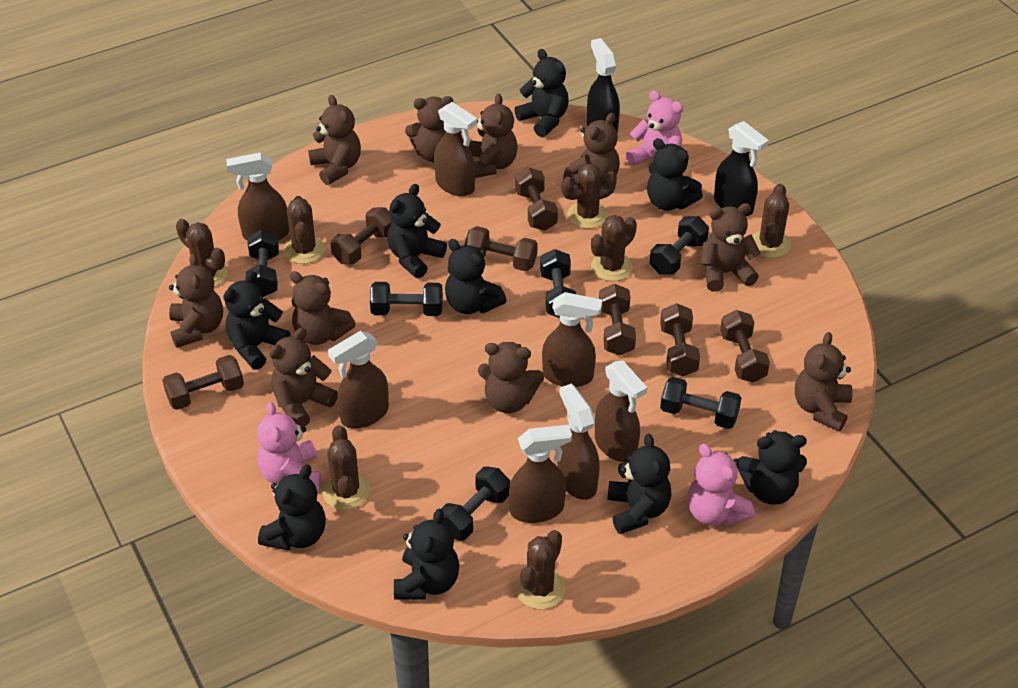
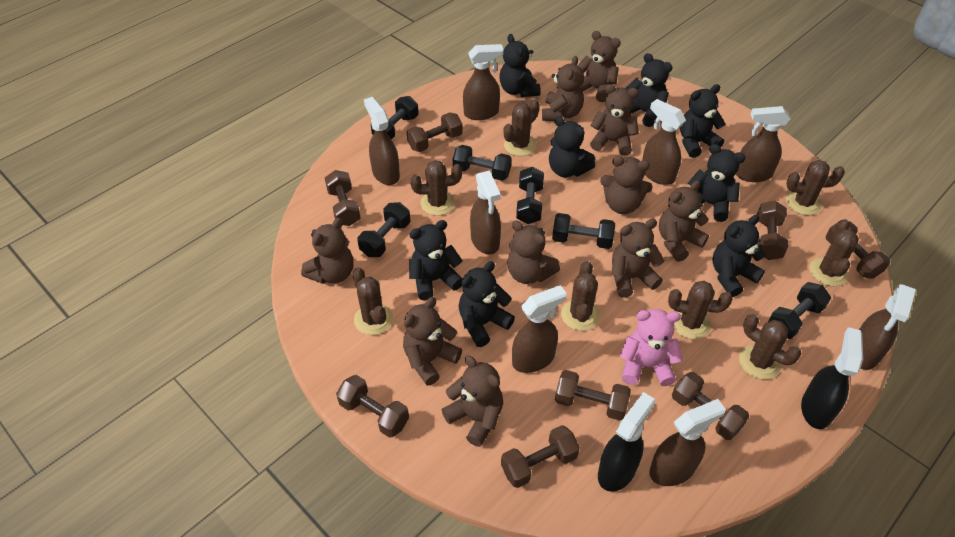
black teddy bear: [223,271,291,370] [258,465,326,550] [387,184,447,278] [394,509,460,600] [445,239,507,314] [514,49,569,137] [607,434,671,534] [647,138,703,211] [738,430,807,505] = 9 -> [409,220,463,301] [458,261,515,347] [499,34,541,97] [549,116,595,177] [626,53,673,127] [680,84,726,158] [688,144,746,222] [712,215,766,297] = 8
brown cactus: [176,219,228,287] [284,196,325,264] [322,425,370,510] [515,530,566,609] [561,164,617,229] [591,215,637,281] [752,184,791,258] = 7 -> [352,267,393,335] [410,160,462,216] [504,99,540,156] [561,261,600,331] [668,281,732,339] [739,314,801,380] [786,160,845,215] [809,219,859,286] = 8
brown dumbbell: [162,355,244,410] [330,207,393,265] [465,226,538,271] [515,167,558,231] [599,284,636,356] [660,303,700,376] [720,310,770,383] = 7 -> [325,170,361,226] [336,375,409,438] [407,112,463,152] [501,425,580,488] [555,370,631,421] [672,372,749,440] [757,201,788,260] [826,220,890,279] = 8
brown spray bottle: [226,152,289,241] [328,331,389,429] [434,102,477,196] [509,425,572,523] [542,292,602,387] [557,384,600,500] [595,360,647,462] = 7 -> [364,97,400,185] [463,44,504,120] [470,170,501,255] [512,285,567,373] [642,99,686,185] [649,399,726,486] [735,106,791,182] [859,284,916,370] = 8
pink teddy bear: [257,402,321,490] [626,90,683,166] [687,444,755,526] = 3 -> [620,309,683,386] = 1

